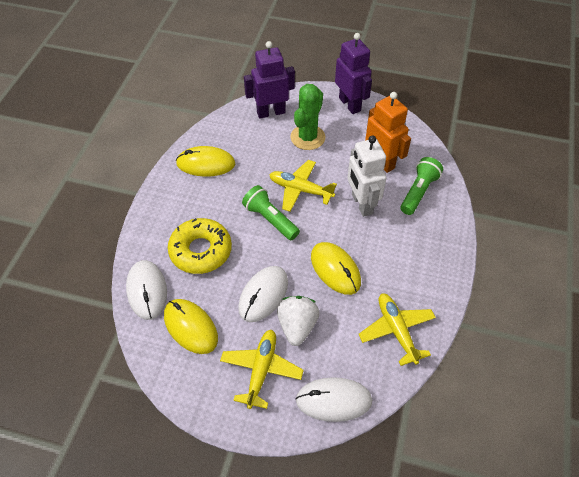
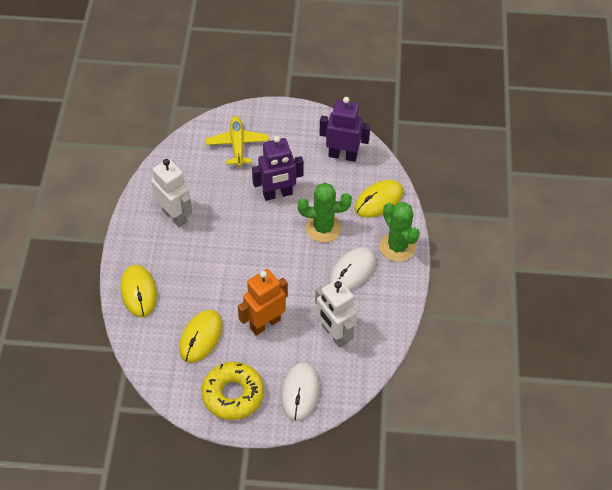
green cactus: [290,84,325,150] = 1 -> [298,183,352,243] [380,202,420,262] = 2
green flashlight: [242,185,300,240] [401,157,443,215] = 2 -> none = 0
white mouse: [126,260,167,320] [238,266,288,322] [296,377,372,422] = 3 -> [281,362,320,421] [330,247,376,291] = 2
white robot: [347,136,386,217] = 1 -> [151,159,192,227] [315,279,357,348] = 2
white strawberry: [277,296,320,346] = 1 -> none = 0
yellow plane: [220,330,304,409] [269,160,337,212] [359,294,436,366] = 3 -> [206,116,269,167] = 1

